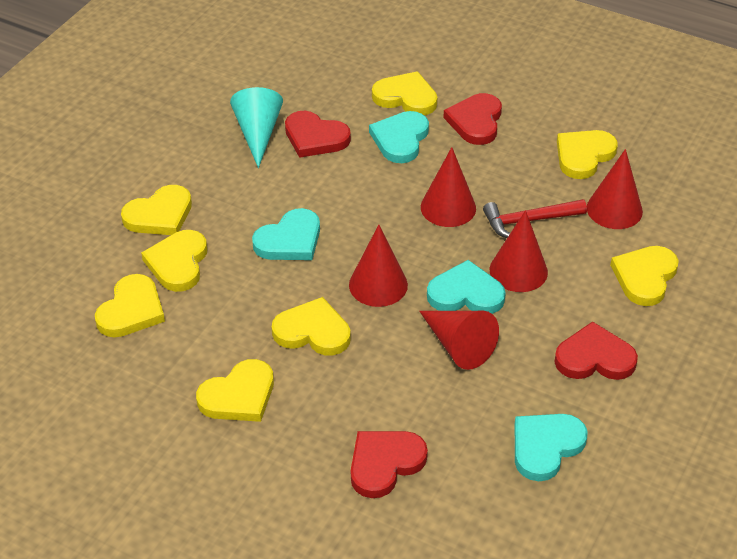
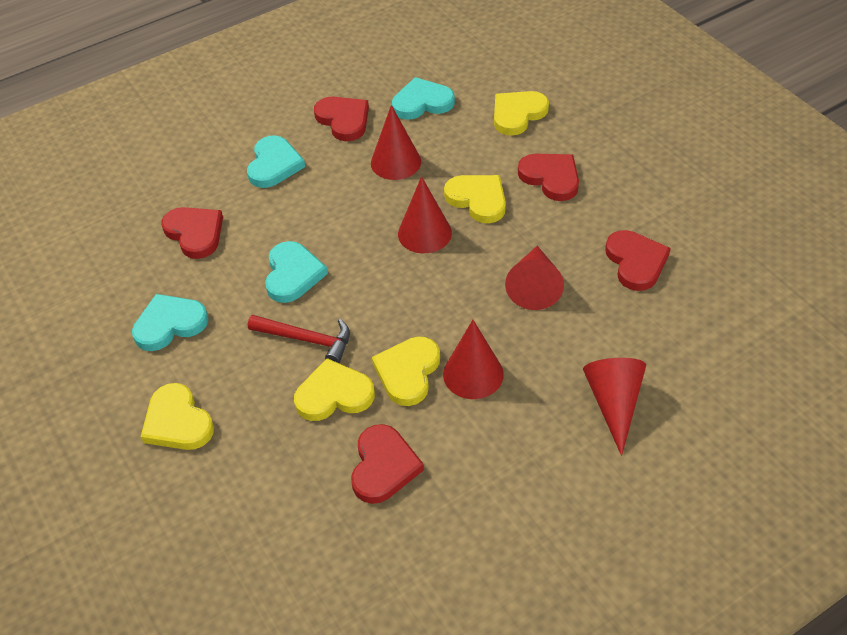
red heart: [285,111,351,158] [351,431,428,498] [443,93,502,145] [554,321,638,380] = 4 -> [161,207,223,259] [314,97,369,141] [351,424,424,504] [518,154,579,201] [605,230,671,291] = 5
turquoise cone: [230,87,283,168] = 1 -> none = 0
yellow heart: [95,274,165,337] [121,185,192,235] [141,230,207,292] [196,359,274,422] [272,297,351,356] [372,71,437,115] [557,130,618,179] [610,246,679,306] = 8 -> [141,383,214,450] [294,358,375,421] [372,337,440,406] [444,175,506,223] [494,91,549,136] = 5

